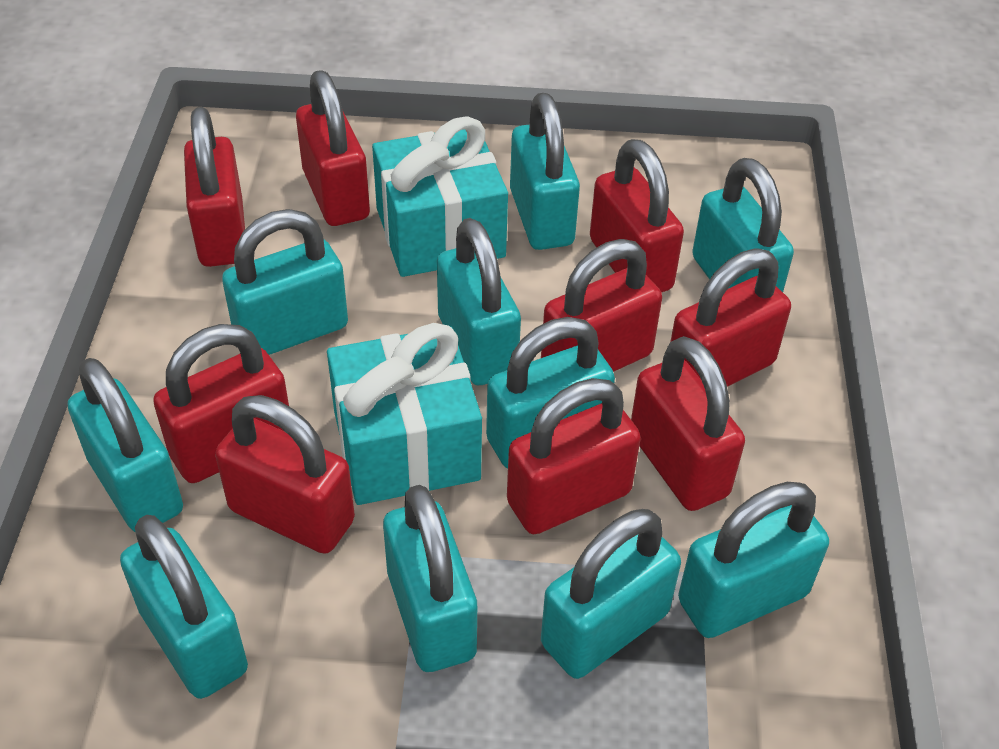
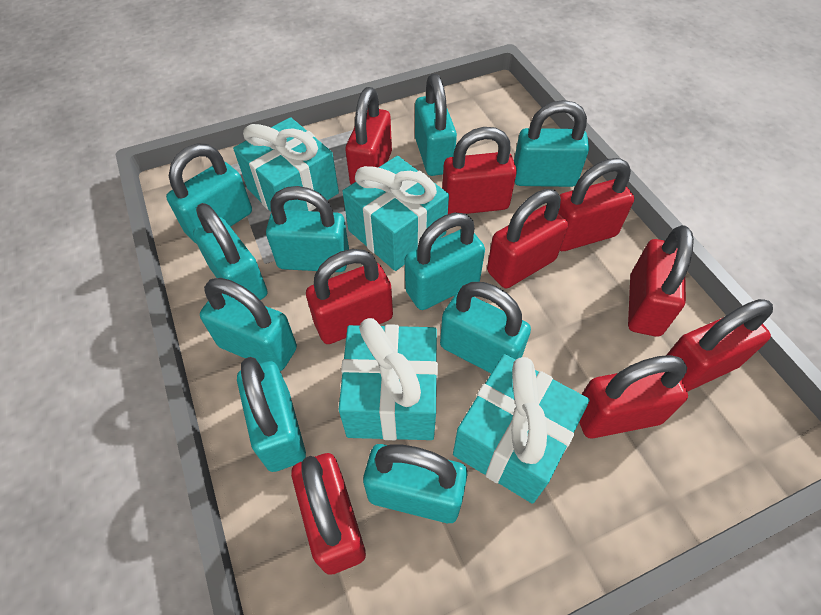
turquoise gift: [327,323,482,505] [372,117,508,277] = 2 -> [233,117,339,212] [338,318,438,440] [342,156,449,271] [453,354,589,504] = 4

